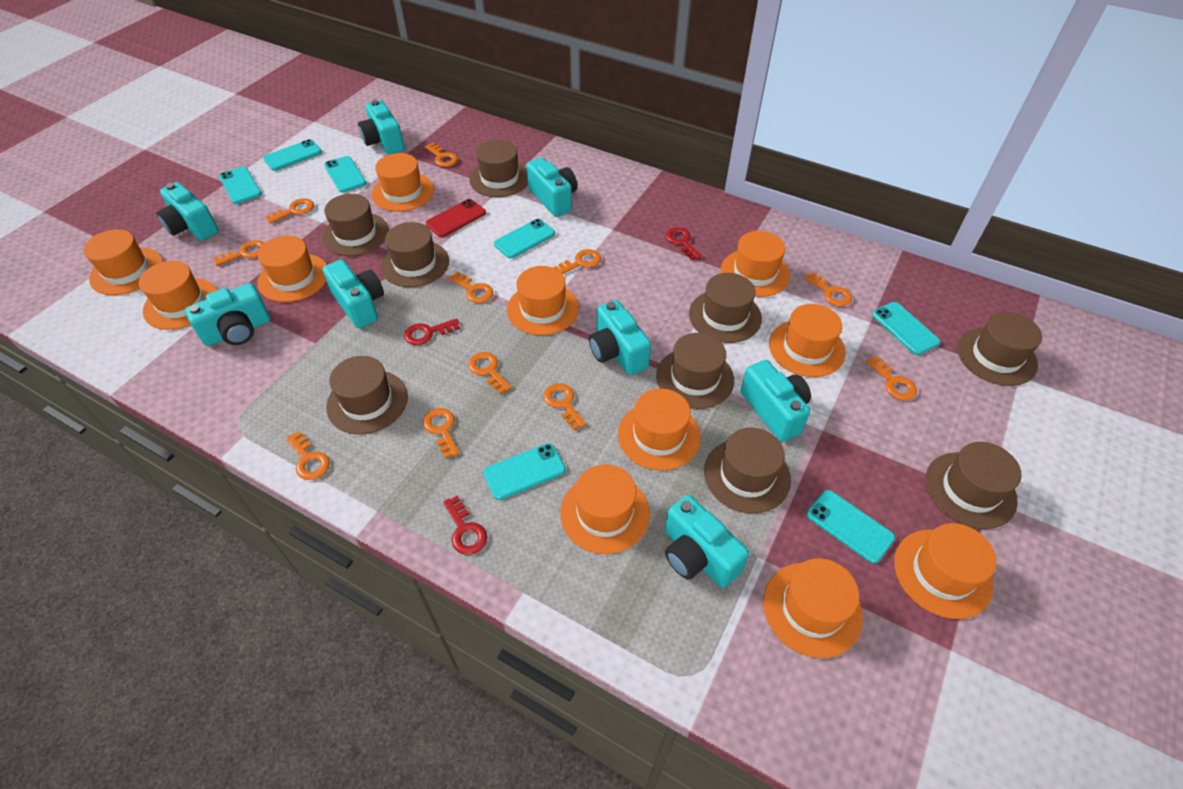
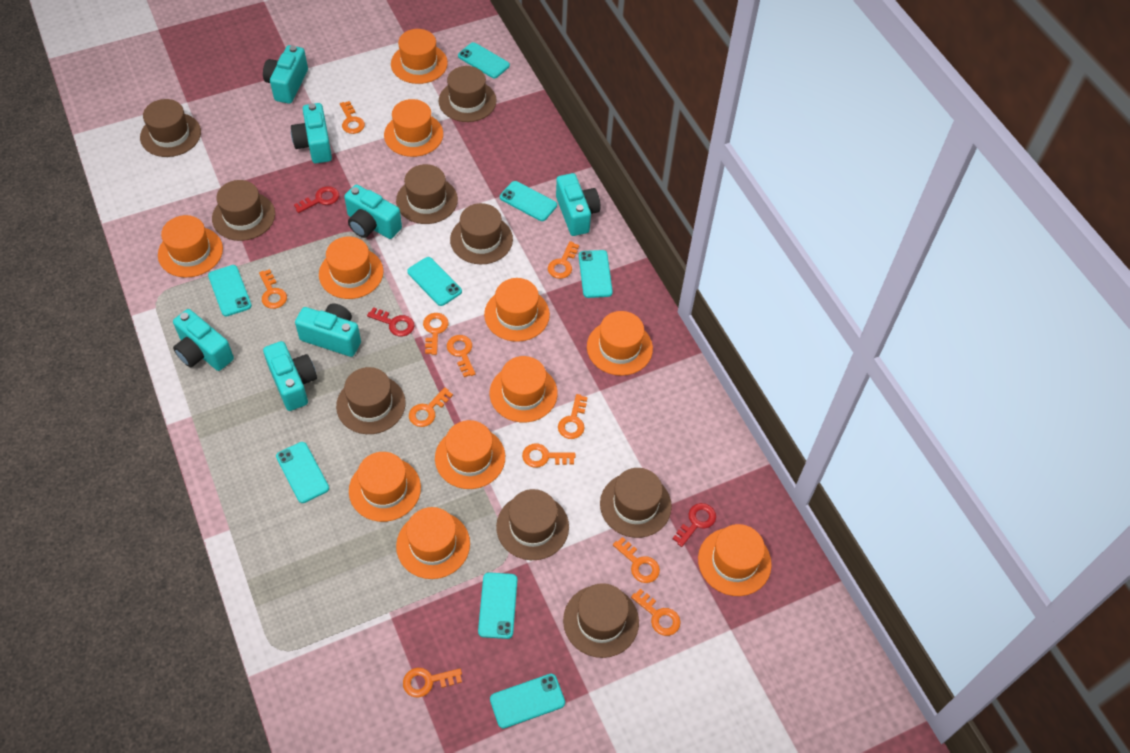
red phone: [426,199,486,237] = 1 -> none = 0
turquoise camera: [156,182,219,241] [185,283,271,346] [322,259,384,329] [358,100,404,155] [526,157,577,217] [589,300,651,375] [665,495,749,588] [741,360,811,442] = 8 -> [173,309,234,371] [263,45,308,104] [263,341,317,411] [291,103,332,163] [295,303,361,357] [344,185,402,239] [556,173,601,236] = 7
turquoise phone: [219,167,262,204] [263,139,322,171] [324,156,366,193] [483,443,566,500] [494,219,555,258] [807,490,895,564] [872,302,940,355] = 7 -> [208,265,252,316] [276,442,329,503] [407,257,462,306] [458,42,510,78] [478,572,517,639] [490,674,565,729] [500,181,557,221] [579,250,613,298] = 8

